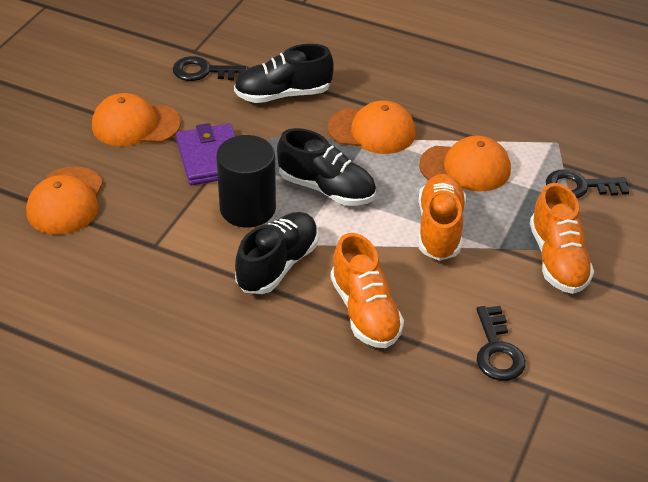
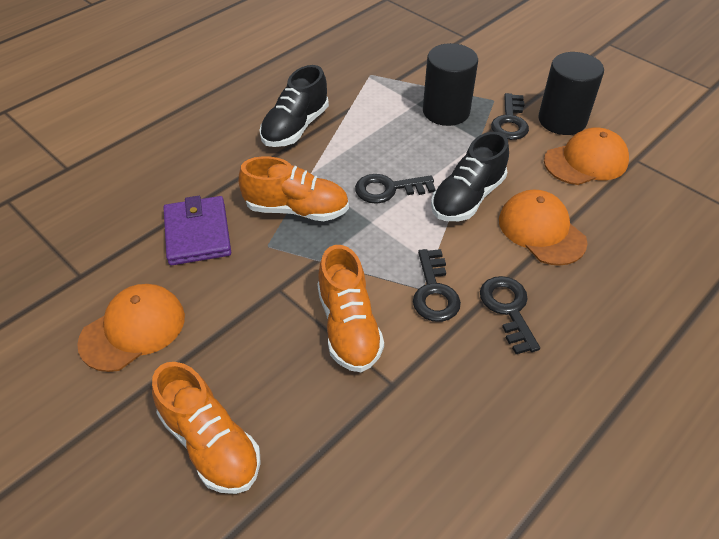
black cylinder: [216,135,276,228] = 1 -> [423,43,478,126] [538,52,604,135] = 2
black key: [173,56,247,81] [476,306,526,381] [546,169,629,198] = 3 -> [355,174,436,204] [413,249,461,322] [480,276,540,354] [491,93,529,140] = 4
black shoe: [234,44,334,103] [235,212,319,294] [277,128,376,206] = 3 -> [260,65,329,147] [431,132,509,221] = 2
orange cap: [26,167,103,235] [92,93,181,146] [328,100,416,154] [419,136,511,192] = 4 -> [77,284,185,372] [499,189,588,266] [544,128,629,185] = 3

